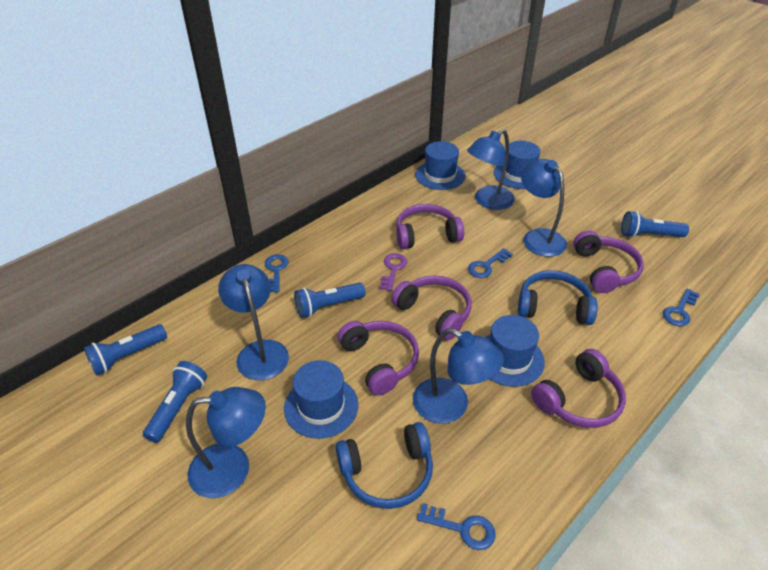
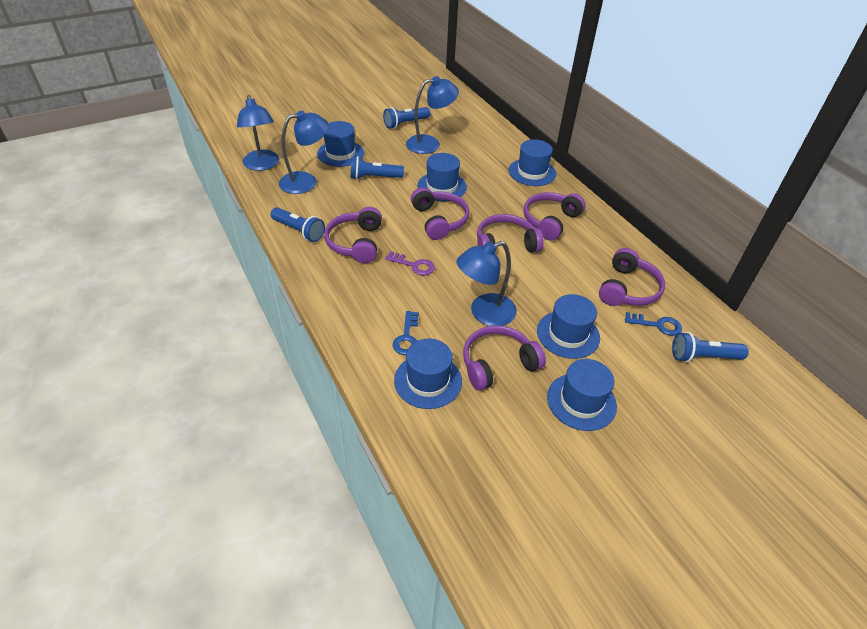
blue hat: [284,360,358,439] [415,141,465,190] [485,315,545,387] [494,141,541,189] = 4 -> [317,121,364,167] [394,339,462,409] [417,153,467,201] [509,139,556,186] [537,294,600,359] [547,359,617,431] = 6
blue headphones: [336,422,433,509] [518,270,598,325] = 2 -> none = 0
blue key: [265,254,289,293] [417,503,495,550] [468,248,513,278] [663,288,700,326] = 4 -> [393,311,419,355] [625,312,682,336] = 2
blue lamp: [186,387,266,498] [218,264,289,380] [413,328,504,424] [467,129,515,210] [521,159,567,257] = 5 -> [237,95,279,171] [279,110,329,194] [406,76,459,154] [457,241,517,326] = 4
purple headphones: [338,321,419,396] [391,275,472,340] [396,204,464,249] [531,349,626,428] [573,231,644,293] = 5 -> [324,207,382,263] [411,187,469,240] [463,326,546,391] [477,214,544,253] [523,192,585,241] [599,248,665,306] = 6

